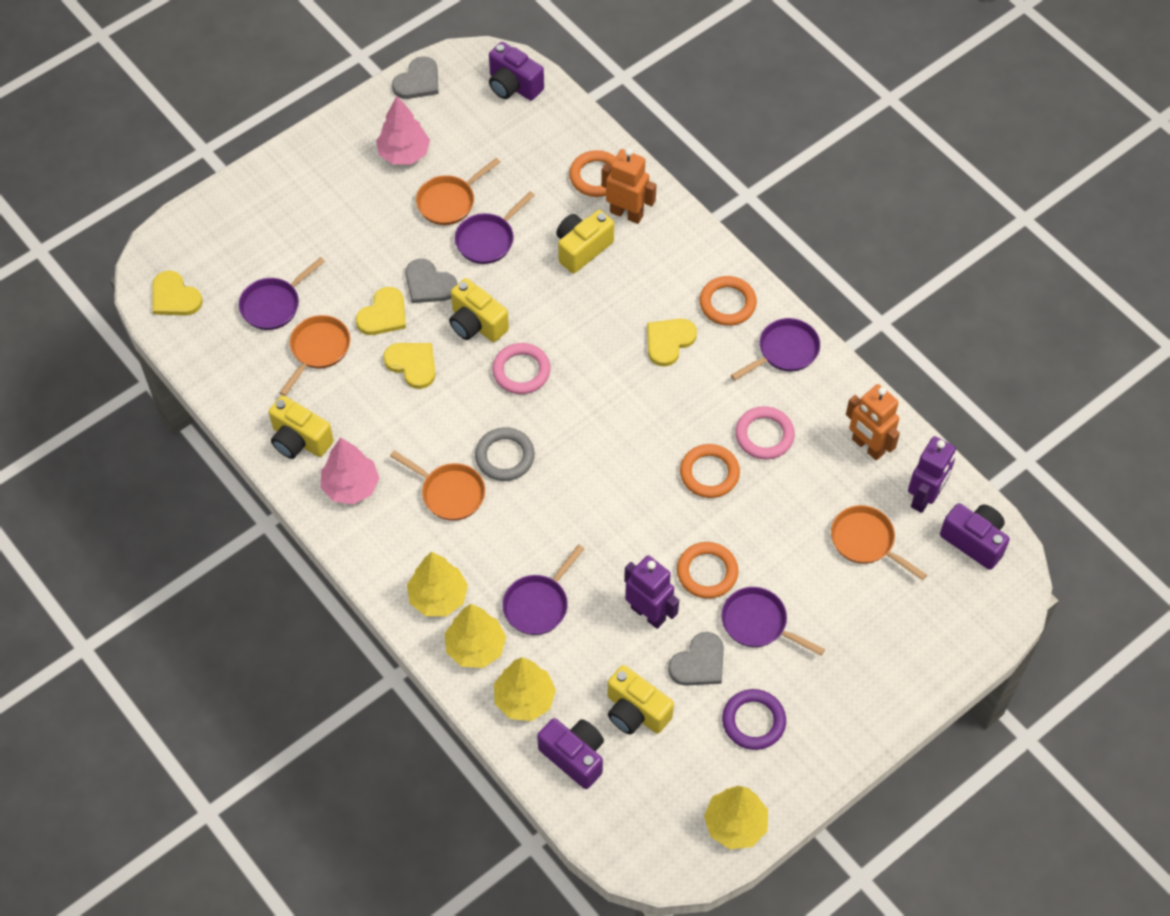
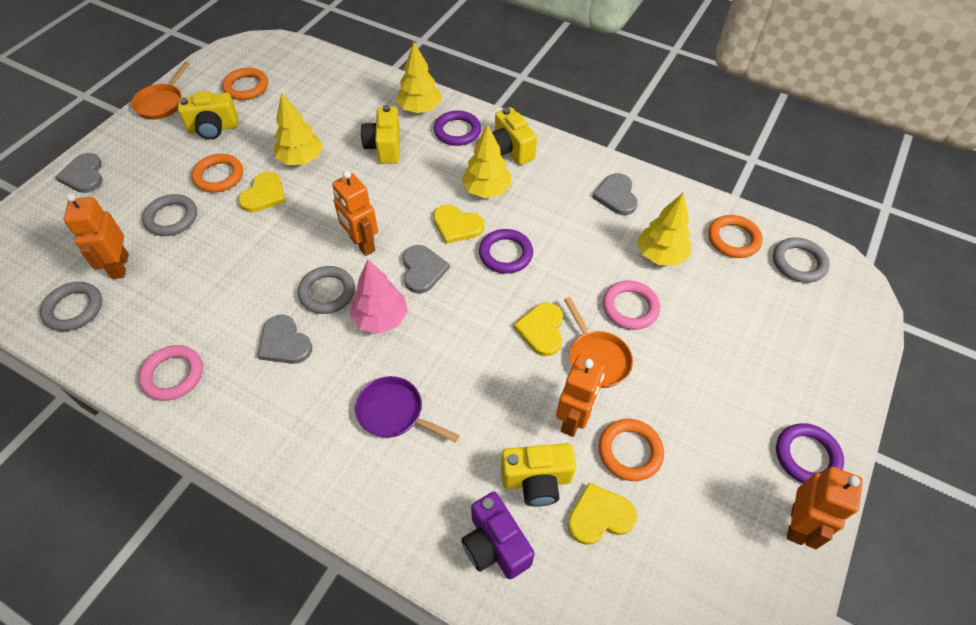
grey heart: [392,56,438,99] [405,259,458,303] [668,632,724,686] = 3 -> [55,153,103,193] [257,315,312,364] [403,245,450,293] [592,173,638,215] = 4
grey ring: [475,427,535,481] = 1 -> [40,282,102,331] [142,194,197,236] [298,266,355,314] [773,238,830,283] = 4
orange pan: [279,315,350,396] [390,451,485,521] [416,158,500,225] [831,505,927,580] = 4 -> [131,61,190,120] [564,297,633,388] = 2
orange robot: [601,148,656,224] [846,384,900,460] = 2 -> [64,193,129,279] [332,170,378,256] [556,355,605,437] [787,467,863,549] = 4
pink tree: [321,437,380,504] [376,96,430,165] = 2 -> [350,260,408,334] = 1
purple camera: [489,42,544,101] [537,718,604,789] [940,503,1010,570] = 3 -> [461,492,535,579] = 1
purple pan: [239,257,325,330] [455,191,535,264] [502,544,584,635] [721,587,825,656] [731,318,820,380] = 5 -> [355,376,460,443] = 1
purple ring: [722,689,786,750] = 1 -> [434,110,481,146] [479,229,533,274] [776,423,844,483] = 3
purple robot: [624,555,679,629] [908,436,956,513] = 2 -> none = 0

